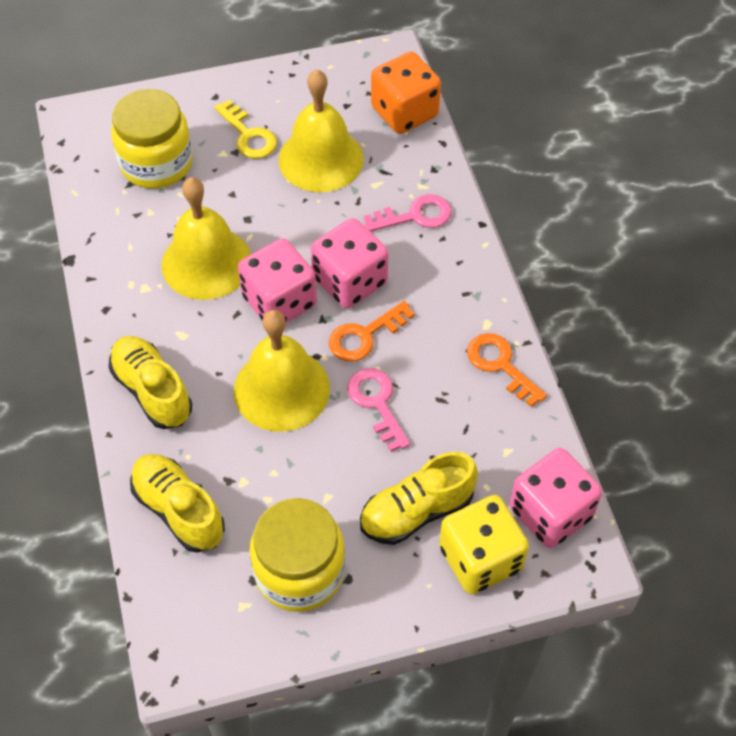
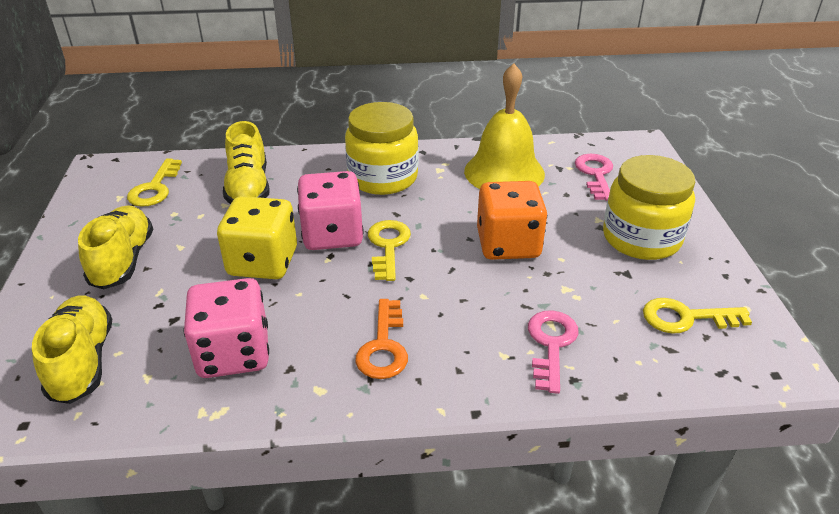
orange key: [329,301,415,361] [467,333,547,407] = 2 -> [355,299,408,379] = 1
pink dice: [238,238,317,323] [311,218,388,308] [509,448,602,548] = 3 -> [184,278,269,378] [297,171,363,250] = 2
yellow bell: [162,177,251,300] [234,310,330,432] [279,69,364,192] = 3 -> [464,63,545,189] = 1
yellow key: [214,100,277,159] = 1 -> [127,158,182,207] [368,220,411,281] [643,298,752,334] = 3

